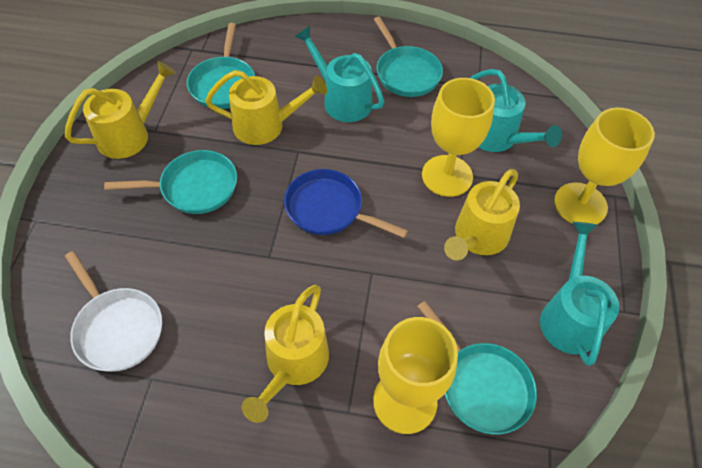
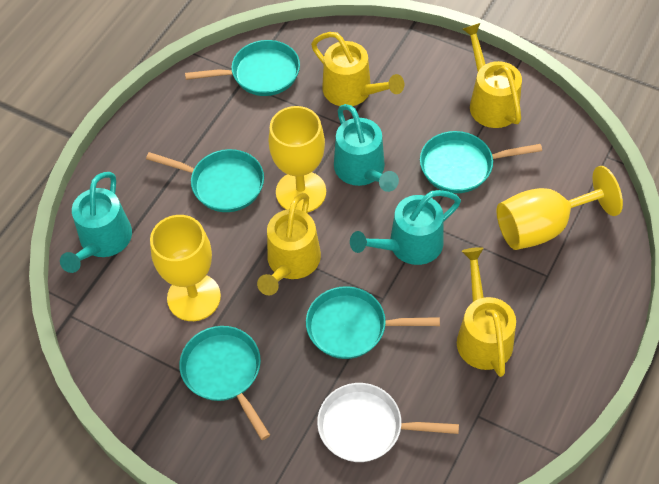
blue pan: [284,169,408,238] = 1 -> none = 0
turquoise pan: [104,150,237,214] [187,23,255,109] [374,17,443,97] [417,301,537,435] = 4 -> [146,149,264,212] [179,326,270,440] [185,40,300,96] [306,286,440,359] [420,131,542,193] = 5

